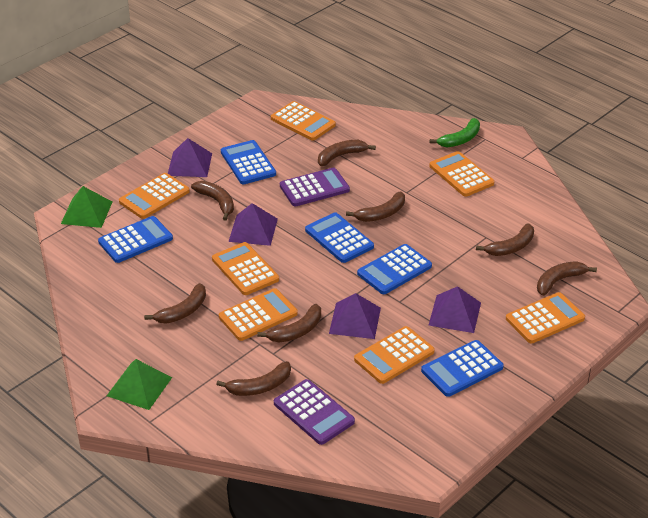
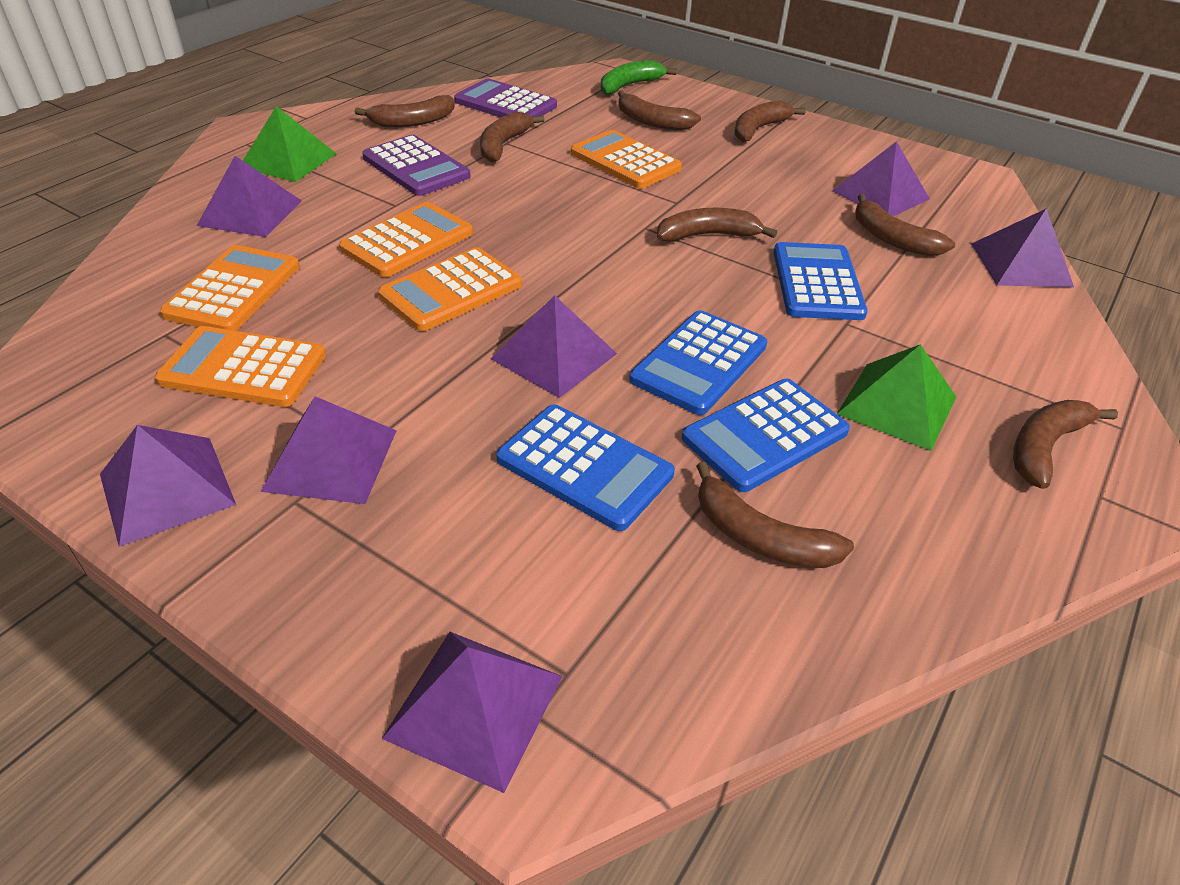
blue calculator: [98,216,173,263] [221,140,276,184] [305,212,374,263] [357,244,432,294] [421,340,504,397] = 5 -> [496,404,675,531] [629,310,767,415] [682,379,850,492] [773,242,868,320] = 4
orange calculator: [119,173,190,219] [212,242,279,295] [219,288,298,341] [271,101,336,141] [354,326,435,384] [429,151,495,197] [506,292,585,344] = 7 -> [155,326,326,407] [160,245,300,331] [339,202,473,277] [378,247,522,331] [571,130,682,188] = 5
purple pyramid: [168,138,212,177] [228,203,278,246] [329,293,381,339] [429,286,481,333] = 4 -> [100,425,236,547] [197,156,302,237] [261,396,397,504] [381,632,562,793] [491,295,617,398] [832,141,930,216] [972,209,1074,287] = 7

